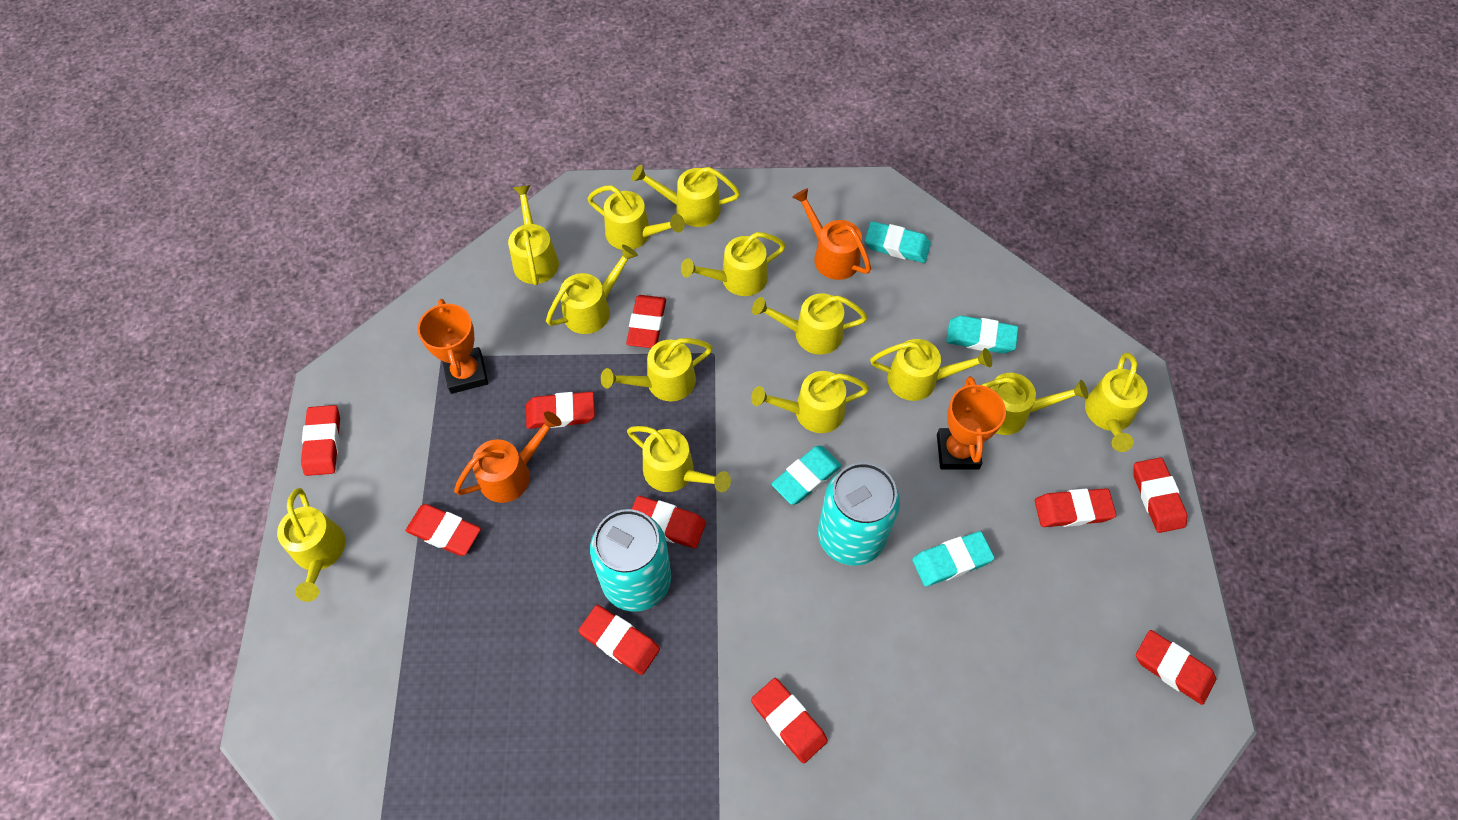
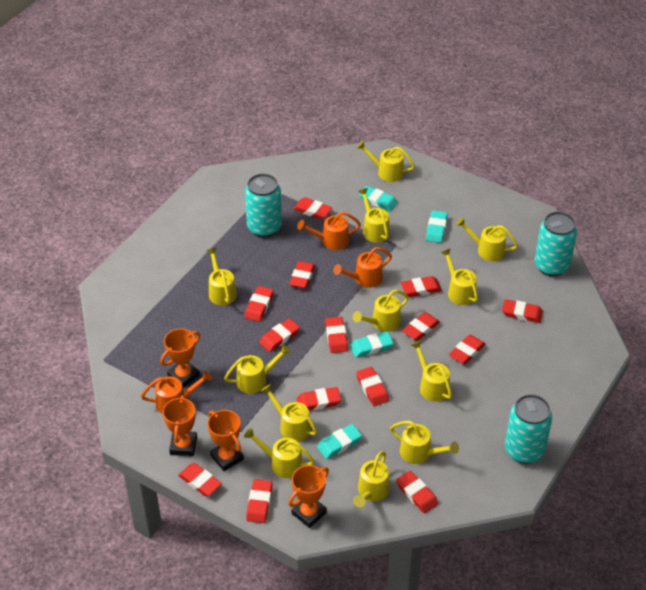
orange trophy: [418,299,488,394] [937,376,1006,469] = 2 -> [160,329,200,388] [163,395,197,456] [207,410,244,471] [288,465,329,528] = 4
orange watering can: [454,411,562,503] [792,188,871,280] = 2 -> [141,371,212,414] [297,212,361,250] [333,247,392,288] = 3
red eraser: [301,405,340,476] [405,504,481,556] [526,392,595,429] [578,605,660,675] [626,295,666,348] [632,496,706,549] [751,678,828,763] [1035,488,1116,527] [1133,457,1187,533] [1136,630,1216,705] = 10 -> [178,463,222,496] [244,286,273,322] [246,479,273,523] [259,318,300,352] [289,261,315,288] [293,197,332,220] [297,387,341,410] [325,317,348,353] [356,367,389,406] [396,471,438,513] [401,276,442,297] [402,312,440,341] [449,335,485,364] [502,299,543,323] = 14
turquoise can: [590,509,671,612] [818,462,900,566] = 2 -> [245,174,282,238] [505,394,552,464] [534,212,577,277] = 3
yellow watering can: [277,488,345,602] [508,185,559,285] [546,245,638,334] [587,185,685,250] [601,338,713,401] [627,426,731,492] [632,165,740,227] [681,232,786,296] [751,371,869,433] [752,293,867,355] [870,339,992,401] [981,373,1088,435] [1085,353,1148,452] = 13 -> [206,248,237,305] [224,345,291,394] [244,428,315,478] [261,384,317,442] [353,290,409,332] [353,451,390,508] [356,141,415,182] [358,188,390,243] [390,421,459,464] [411,341,452,402] [441,248,478,305] [456,217,518,261] = 12

